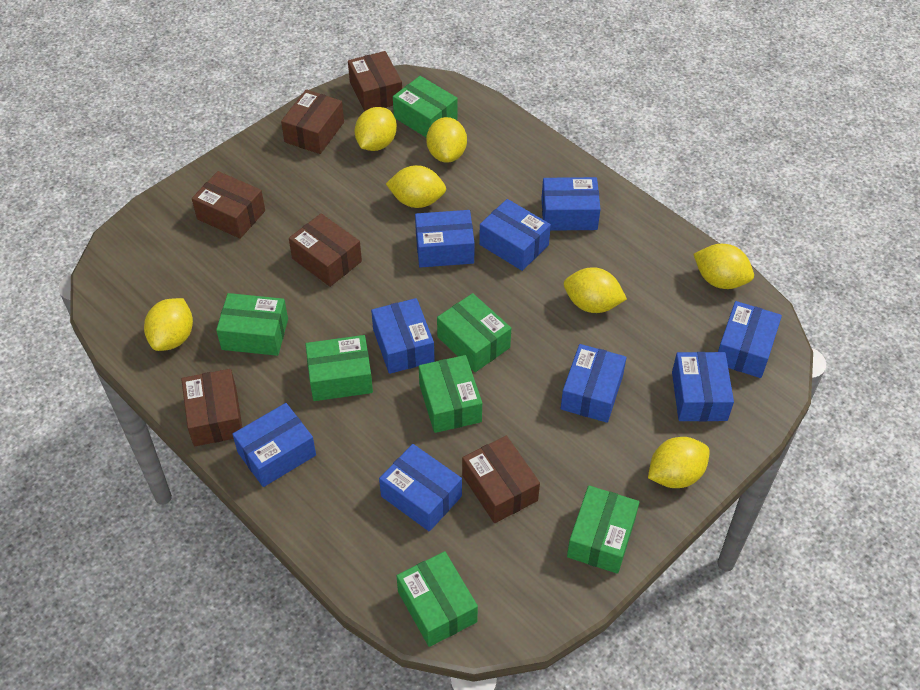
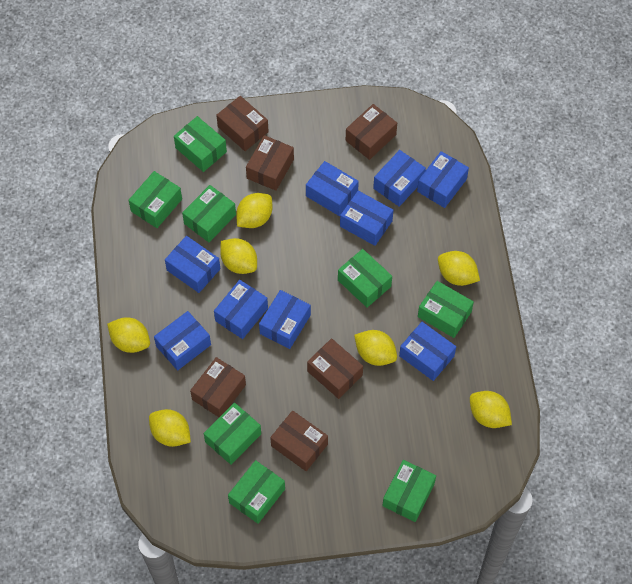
green box: [216,293,288,356] [305,335,373,401] [393,76,458,137] [396,551,478,647] [419,355,482,433] [437,293,511,372] [567,486,639,574] = 7 -> [128,171,182,228] [174,116,227,172] [182,185,236,242] [204,403,261,465] [228,460,285,524] [338,249,392,307] [382,460,436,522] [418,281,474,338] = 8

